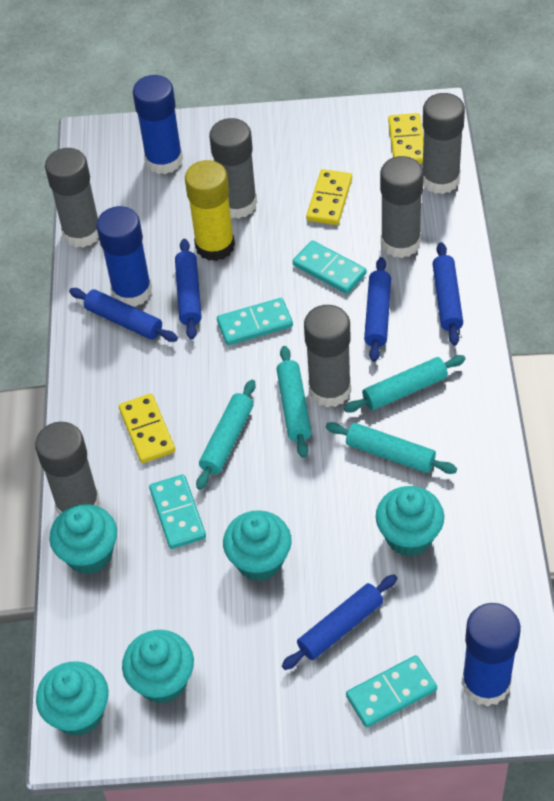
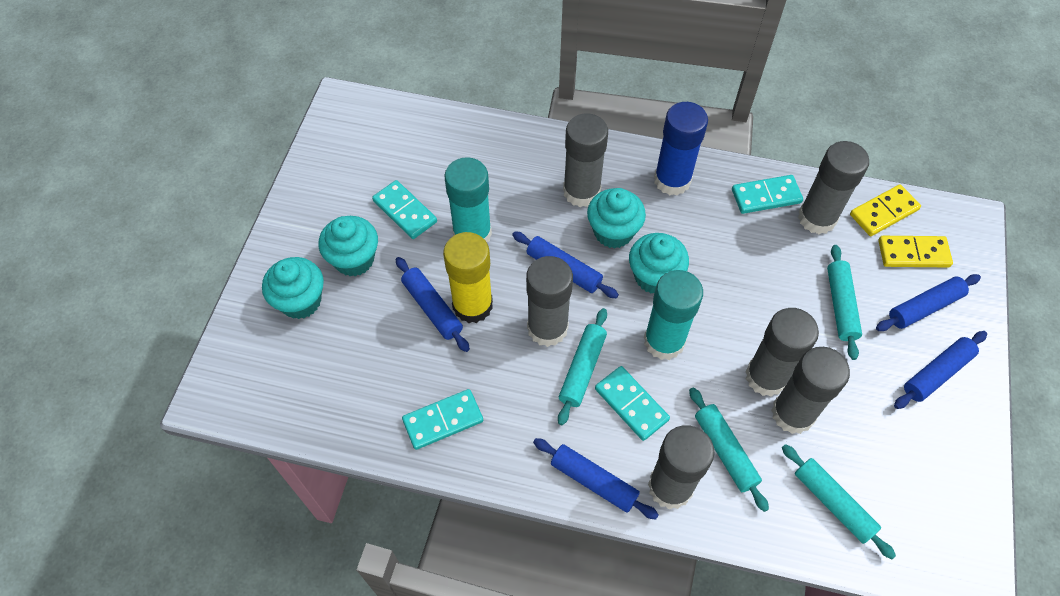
blue glue stick: [96,206,152,307] [133,75,183,174] [462,603,521,706] = 3 -> [654,102,708,195] = 1
turquoise cupcake: [36,661,109,736] [49,504,117,574] [122,630,194,704] [223,510,292,581] [376,486,444,557] = 5 -> [262,257,324,319] [319,216,378,276] [587,188,646,249] [629,233,689,294] = 4
turquoise glue stick: none = 0 -> [444,157,492,242] [644,270,703,360] = 2
yellow domino: [119,394,175,463] [306,169,352,225] [388,113,424,163] = 3 -> [850,184,921,236] [878,236,953,267] = 2

